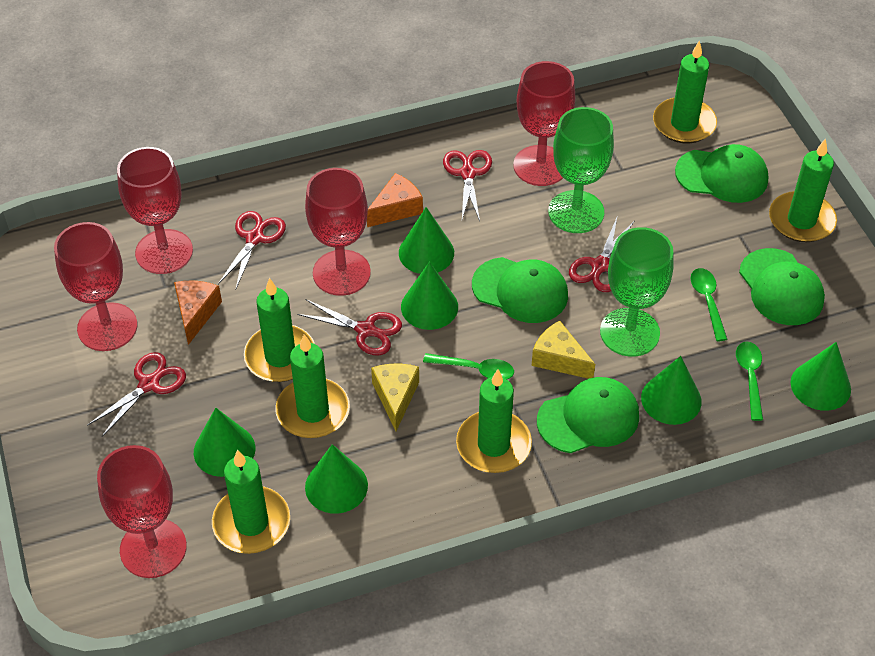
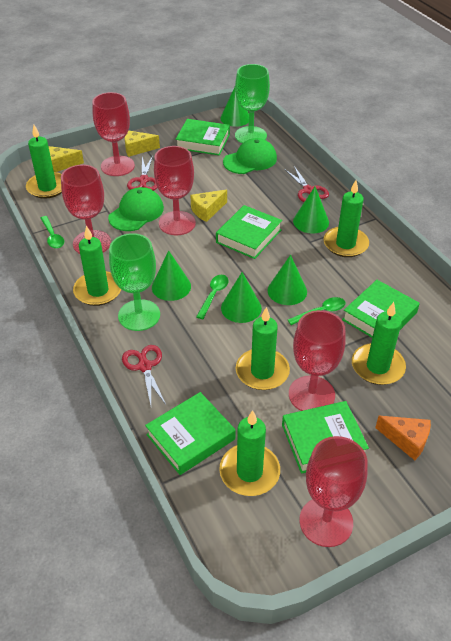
green book: none = 0 -> [145,392,235,475] [176,119,230,156] [216,205,282,259] [282,401,369,474] [342,280,420,338] = 5
green cap: [472,257,568,323] [537,377,639,453] [675,144,768,203] [739,248,825,325] = 4 -> [108,187,164,231] [223,138,277,174] = 2
green cone: [194,408,255,477] [305,444,368,514] [399,207,454,274] [401,262,458,330] [641,356,702,425] [791,342,851,411] = 6 -> [152,250,191,301] [220,87,249,127] [221,272,262,323] [268,255,307,305] [293,186,329,234] = 5
orange cheese: [174,280,222,345] [367,173,423,227] = 2 -> [375,416,431,460] = 1
red scissors: [87,352,186,437] [218,211,286,289] [297,300,402,355] [443,150,492,221] [569,215,634,292] = 5 -> [122,345,166,405] [127,156,157,191] [284,166,329,202] = 3
yellow cheese: [371,364,419,431] [532,321,595,379] = 2 -> [49,146,84,172] [125,130,160,157] [190,190,227,222] = 3

